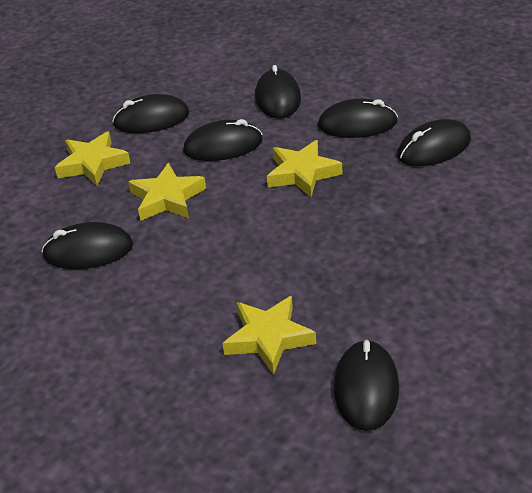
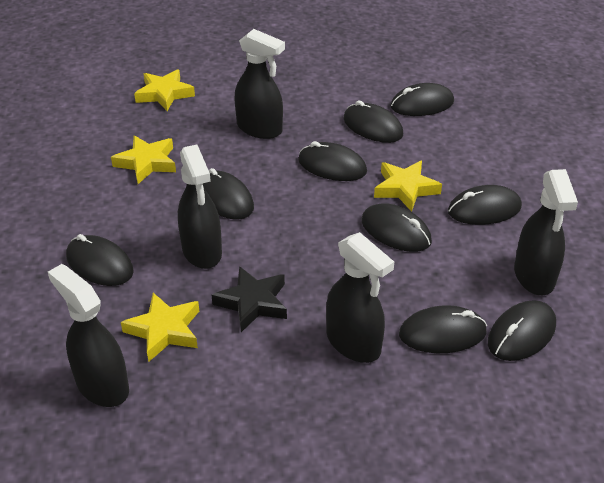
black mouse: [42,222,133,269] [112,94,189,133] [183,119,263,161] [255,65,301,119] [318,98,398,138] [334,340,399,431] [397,119,471,166] = 7 -> [66,234,134,286] [203,168,254,220] [298,141,367,181] [343,101,403,143] [361,203,432,252] [390,83,454,116] [399,305,487,353] [448,185,522,225] [488,300,556,361] = 9
black spray bottle: none = 0 -> [48,264,129,407] [178,144,222,269] [234,29,285,139] [326,232,394,363] [514,169,578,295] = 5
black star: none = 0 -> [212,266,287,332] = 1

